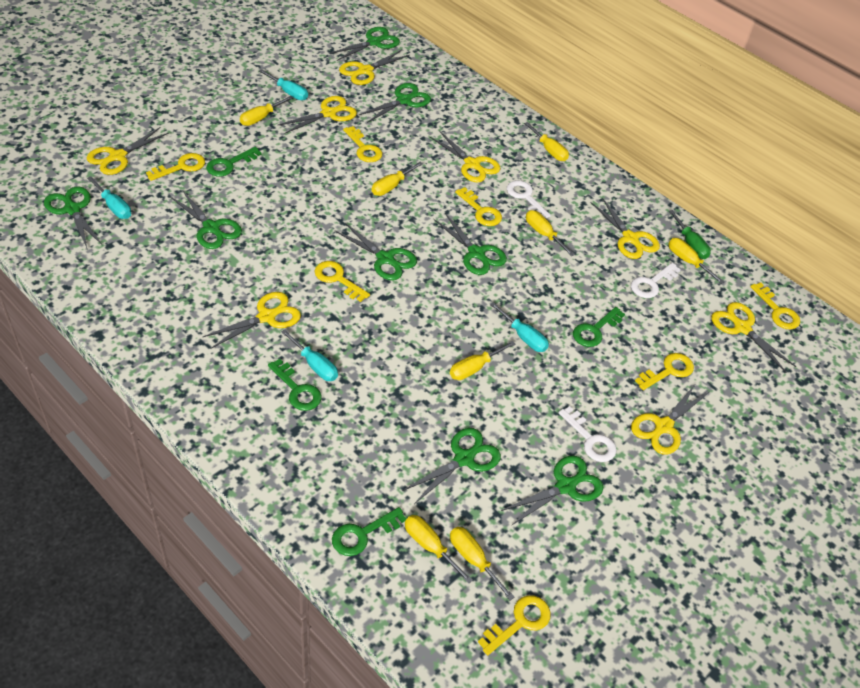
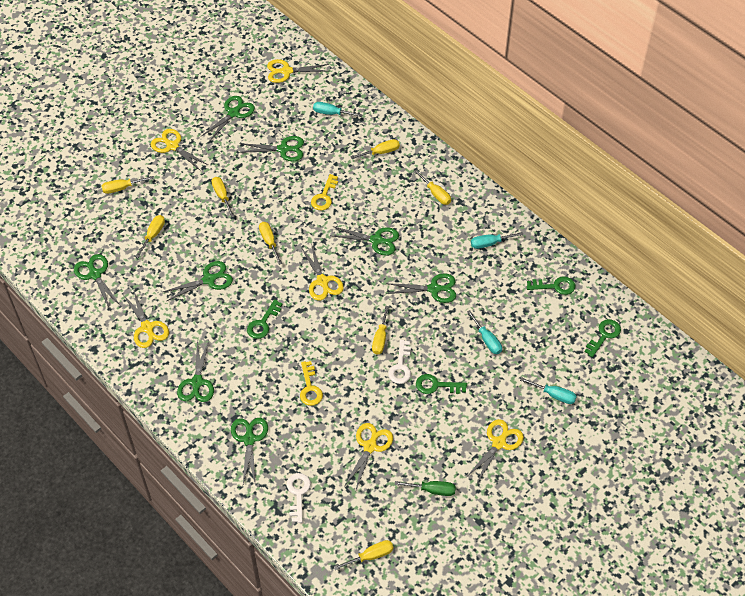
white key: [507,180,551,218] [558,406,617,462] [631,263,681,298] = 3 -> [287,473,311,523] [388,340,411,384] = 2
yellow key: [146,153,205,181] [315,261,370,302] [343,126,383,162] [455,187,502,226] [478,595,551,655] [635,353,694,390] [750,282,800,329] = 7 -> [300,361,323,406] [311,174,338,210] = 2
yellow scissors: [87,127,169,175] [203,292,301,349] [278,96,357,134] [339,50,410,85] [430,131,500,183] [591,198,660,259] [631,383,709,455] [711,302,797,372] = 8 -> [123,292,169,348] [151,129,208,171] [267,59,329,83] [301,243,344,301] [344,423,393,490] [467,419,524,485] = 6

